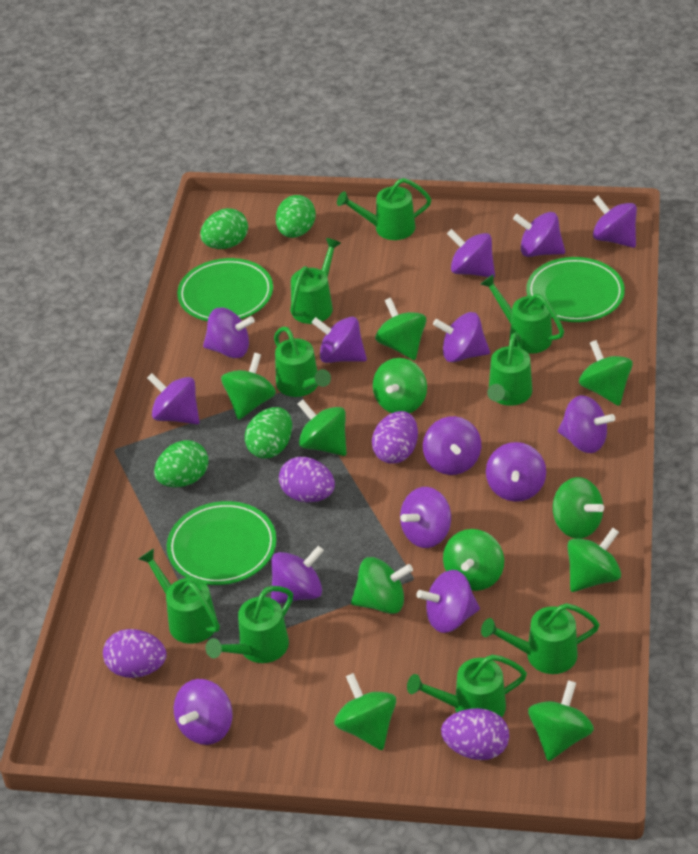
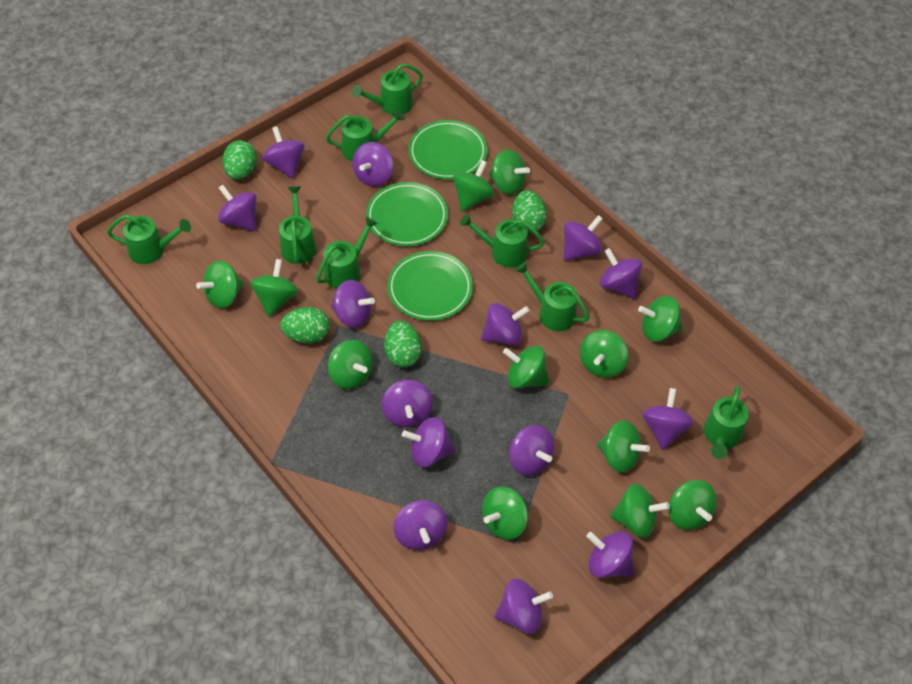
green spinning top: [221,353,276,420] [298,399,347,456] [334,673,396,750] [351,557,413,614] [373,358,427,413] [375,298,426,360] [443,529,504,591] [528,680,594,761] [553,477,604,539] [567,528,621,592] [579,340,633,406] = 11 -> [196,260,244,309] [250,259,298,317] [328,340,373,389] [453,160,494,212] [482,486,528,540] [489,149,530,195] [503,346,549,389] [580,330,628,378] [597,420,650,473] [610,484,670,538] [638,296,683,342] [668,480,717,530] = 12
green watering can: [139,548,220,644] [206,586,293,663] [274,326,331,397] [290,238,341,324] [337,178,431,240] [407,655,527,717] [481,275,564,354] [481,603,600,674] [487,332,532,406] = 9 -> [107,215,191,264] [279,187,316,264] [316,217,378,289] [326,109,405,161] [352,64,423,115] [460,214,545,268] [515,262,589,331] [704,386,749,459] = 8
purple egg: [103,629,167,678] [279,457,335,502] [372,411,418,464] [441,708,509,760] = 4 -> none = 0

